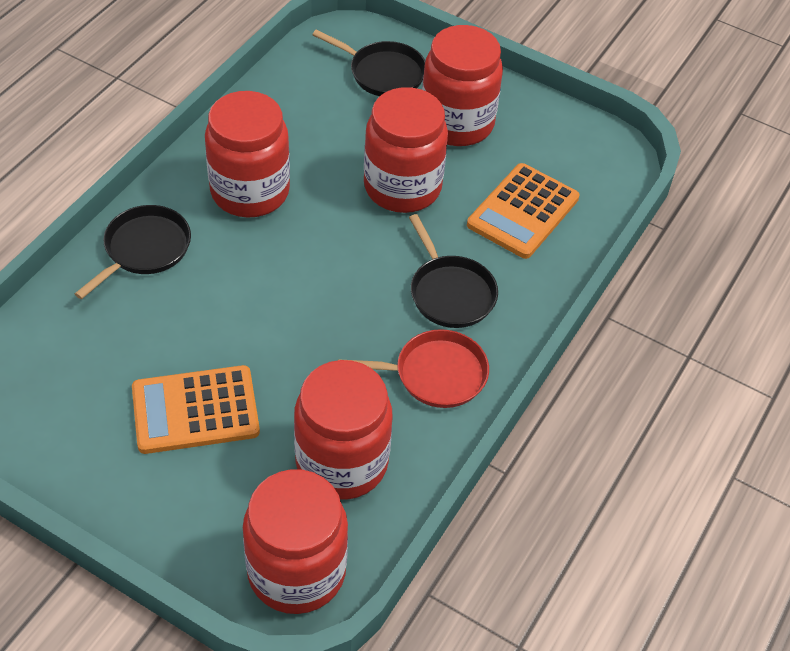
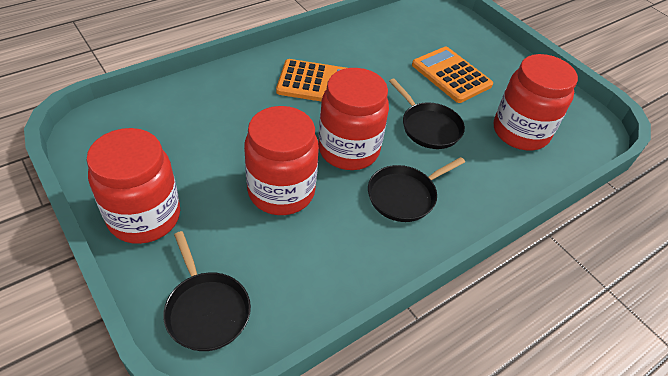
red jar: [205,91,290,217] [243,469,348,614] [294,360,393,500] [364,87,448,213] [422,25,503,146] = 5 -> [86,128,180,244] [244,106,319,215] [318,68,389,170] [494,54,578,150] = 4
red pan: [338,329,489,408] = 1 -> none = 0

